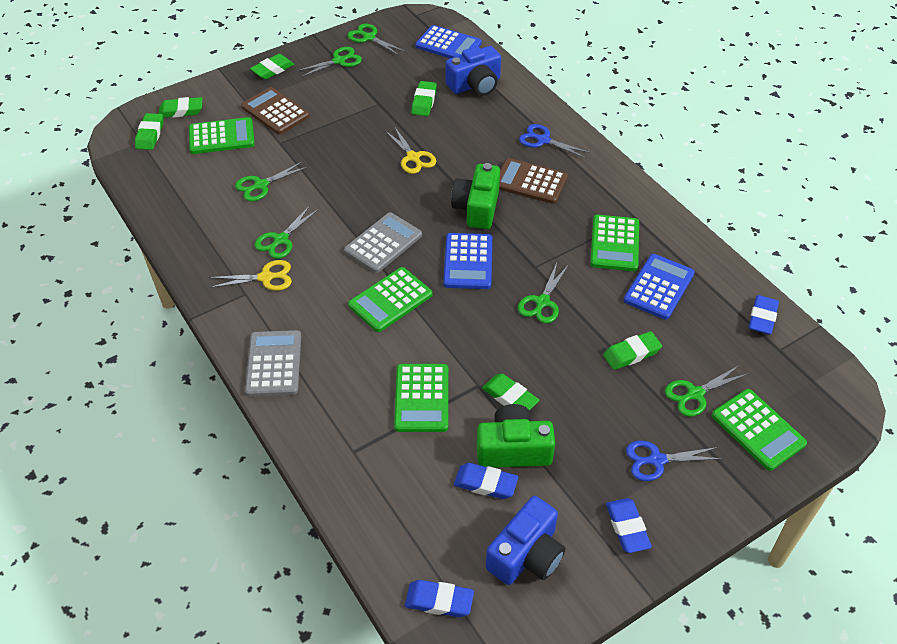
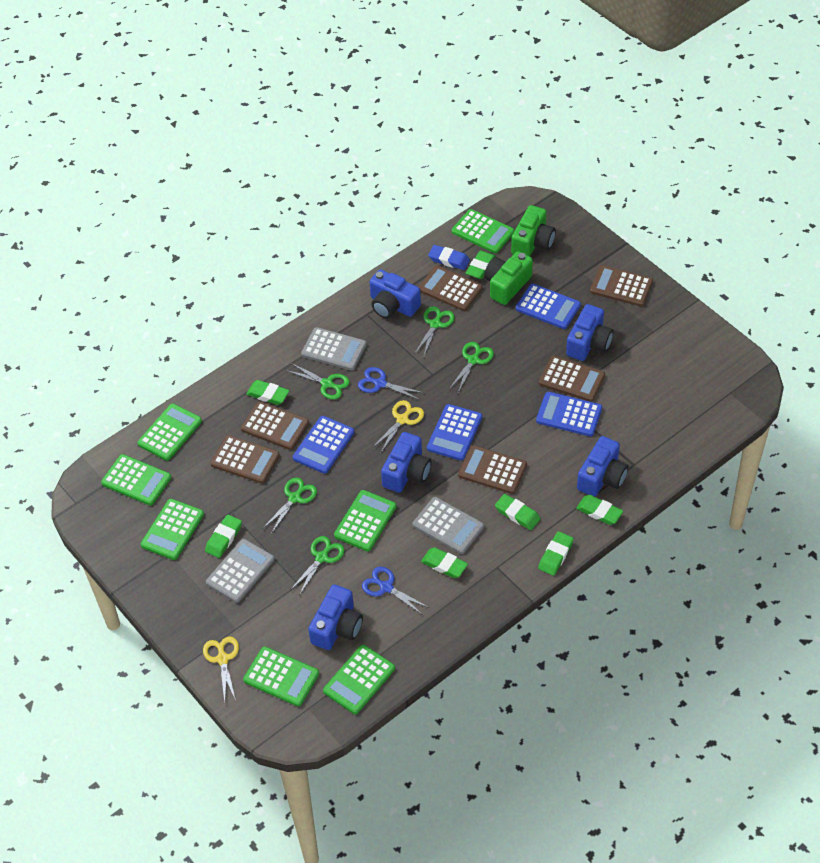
blue calculator: [415,25,482,58] [443,233,492,289] [624,254,695,320] = 3 -> [293,416,354,474] [427,404,482,461] [516,284,581,329] [536,392,602,437] = 4
blue camera: [446,46,501,96] [486,496,565,585] = 2 -> [308,585,363,650] [370,269,421,319] [381,432,432,493] [566,304,613,361] [577,436,628,497] = 5
blue eraser: [405,580,474,617] [454,463,518,499] [606,498,652,553] [749,295,779,334] = 4 -> [428,245,470,270] = 1
brown calculator: [241,87,310,134] [499,158,568,204] = 2 -> [210,435,280,484] [241,401,309,450] [418,265,483,311] [458,445,527,494] [539,355,605,402] [590,265,653,307] = 6
green calculator: [189,117,255,154] [348,267,432,332] [394,364,448,432] [590,215,639,271] [712,389,807,471] = 5 -> [101,454,171,505] [137,403,202,461] [141,499,204,560] [243,647,319,706] [323,645,395,714] [334,490,396,551] [452,209,514,253] = 7
green eraser: [135,113,163,150] [159,97,202,118] [250,54,294,79] [411,81,437,116] [482,374,539,411] [603,331,662,370] = 6 -> [205,515,242,558] [246,380,289,405] [421,547,468,578] [466,251,496,279] [495,494,540,530] [538,531,574,576] [576,495,623,525] = 7
green scissors: [235,161,308,202] [255,205,319,259] [297,47,362,78] [347,24,406,55] [518,263,568,323] [665,365,748,417] = 6 -> [262,478,317,534] [286,363,350,400] [290,536,345,594] [415,307,455,356] [449,342,494,392] = 5
grey calculator: [245,330,301,397] [344,212,422,273] = 2 -> [206,539,275,603] [301,327,367,371] [413,497,484,554] = 3

